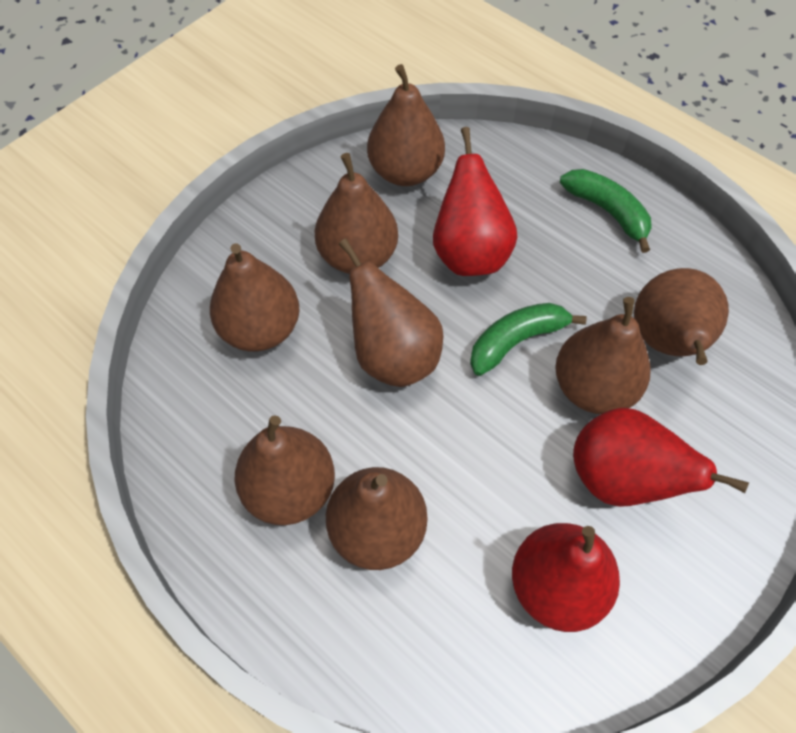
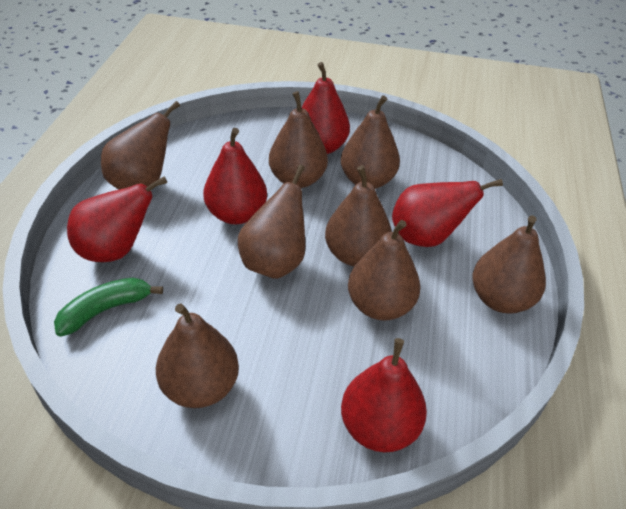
green banana: [470,303,587,376] [560,169,652,253] = 2 -> [54,277,163,337] = 1
red pear: [433,127,518,276] [512,523,620,632] [573,408,749,507] = 3 -> [67,176,167,262] [203,128,267,224] [301,62,350,154] [341,338,427,452] [392,179,503,247] = 5

